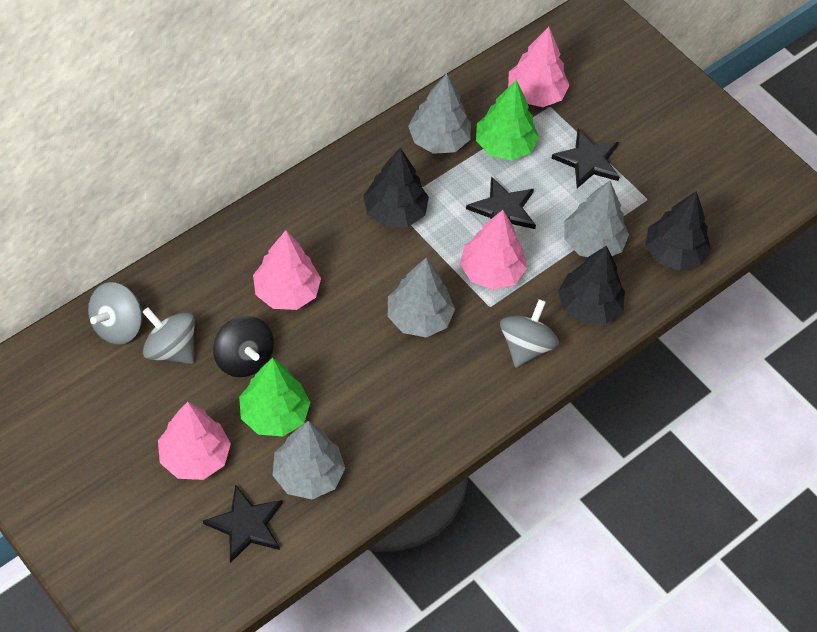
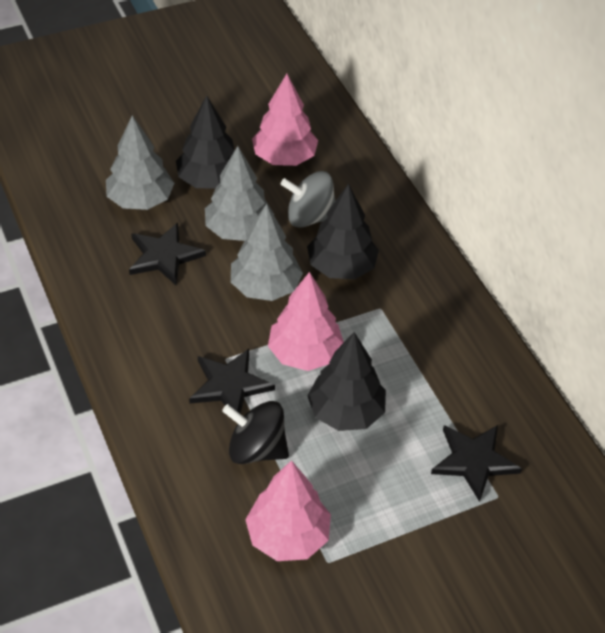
green tree: [239,358,311,436] [476,80,539,160] = 2 -> none = 0
grey spinning top: [88,282,142,345] [142,307,195,364] [500,299,559,368] = 3 -> [281,171,336,228] = 1
grey tree: [273,421,345,499] [388,257,455,337] [408,74,471,154] [564,181,629,257] = 4 -> [106,115,174,210] [205,146,274,241] [231,204,303,301] = 3
pink tree: [158,402,231,480] [253,230,321,310] [460,210,527,290] [508,27,570,107] = 4 -> [245,460,331,561] [252,74,318,166] [268,272,344,371] = 3

